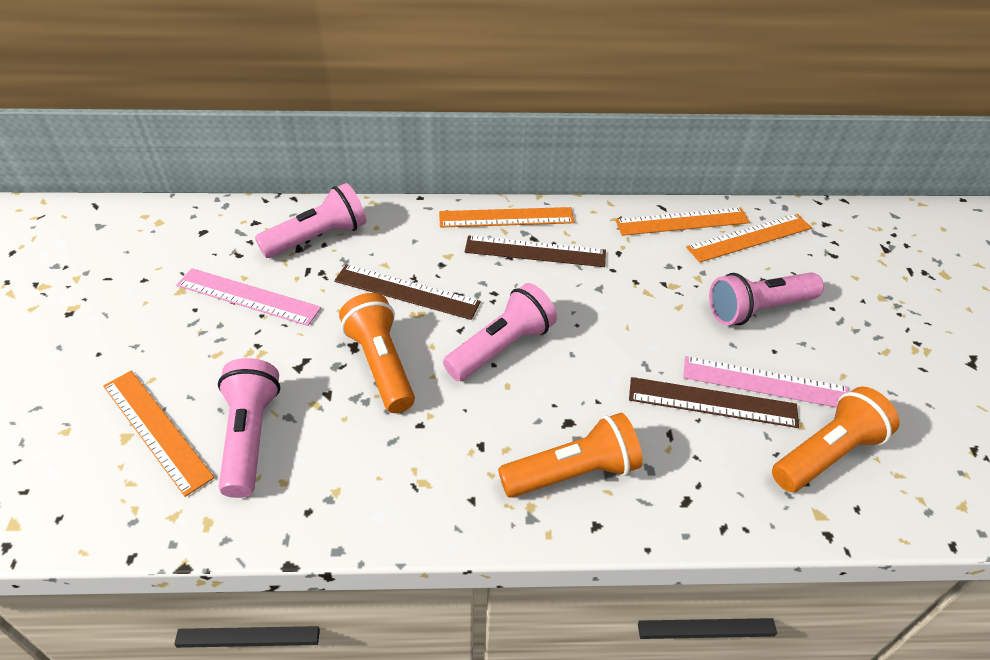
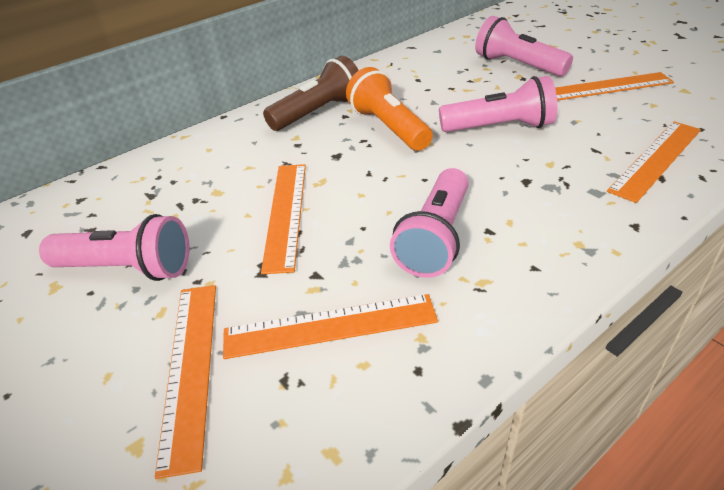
brown flashlight: none = 0 -> [263,56,359,131] = 1
brown ruler: [334,264,481,320] [465,236,606,267] [629,377,799,428] = 3 -> none = 0
orange flashlight: [339,293,415,413] [498,413,643,498] [772,387,900,492] = 3 -> [346,67,433,151] = 1
orange ruler: [103,371,215,497] [439,207,575,228] [615,207,750,236] [686,214,812,263] = 4 -> [155,285,216,479] [223,294,438,359] [261,164,306,274] [555,72,674,101] [607,121,701,203] = 5
pink ruler: [177,268,321,326] [683,356,849,408] = 2 -> none = 0

